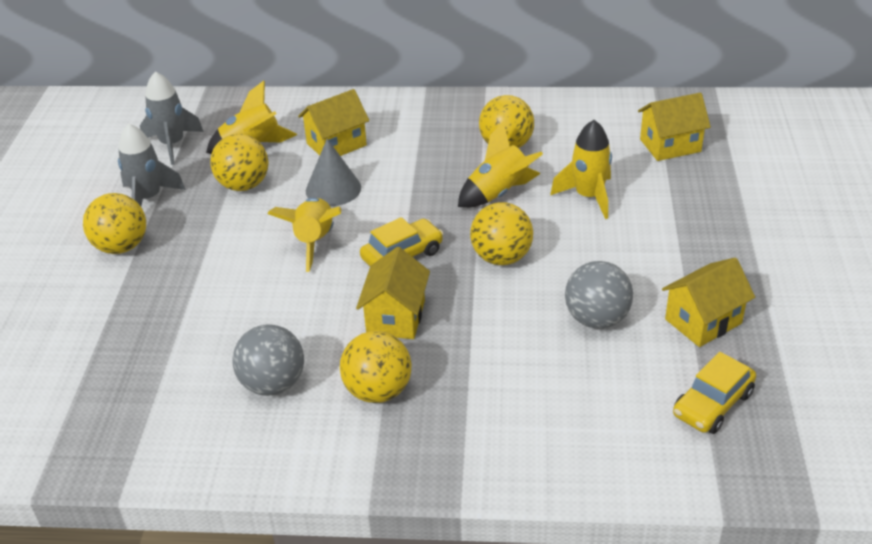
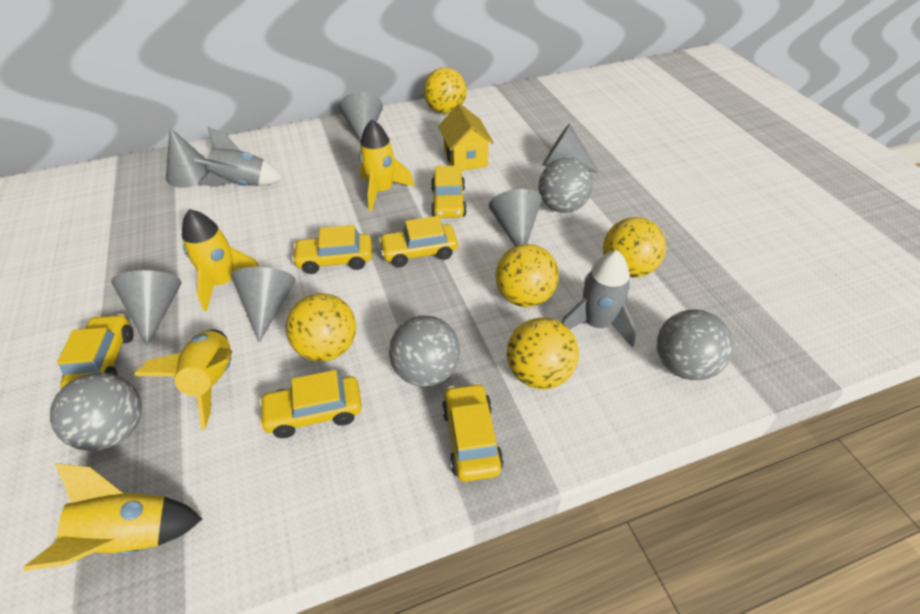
grey ball: [232,324,304,396] [565,261,633,329] = 2 -> [50,373,142,451] [389,315,460,387] [538,158,593,213] [657,309,733,380] = 4
grey cone: [306,139,361,206] = 1 -> [111,270,182,346] [166,128,209,188] [231,267,296,343] [339,92,383,141] [489,189,542,246] [542,123,599,173] = 6
yellow car: [360,217,443,266] [673,352,756,434] = 2 -> [57,314,133,389] [259,370,362,438] [292,225,372,274] [379,216,458,267] [431,165,467,218] [442,383,504,482] = 6
yellow house: [298,89,369,156] [356,247,430,339] [638,93,711,161] [662,257,755,347] = 4 -> [438,103,494,171] = 1

